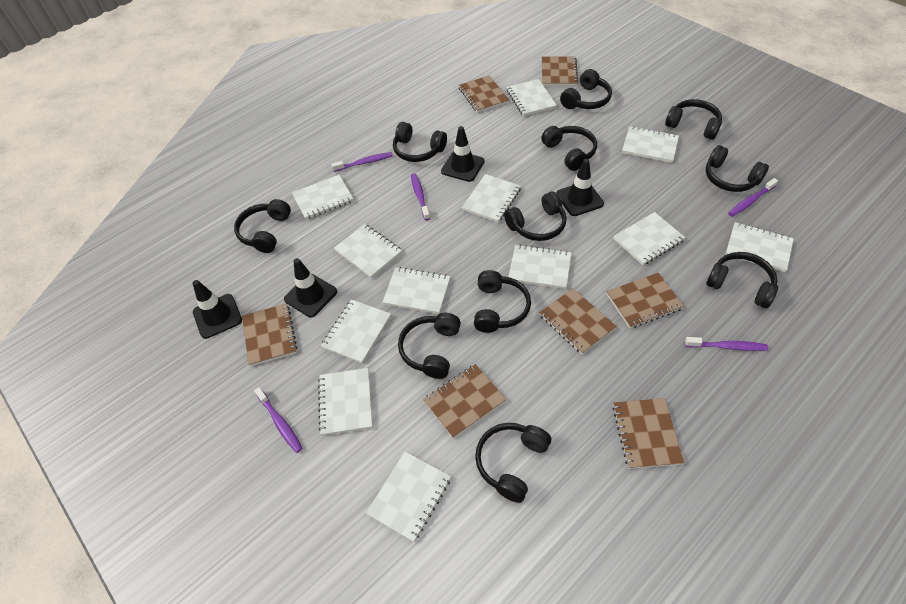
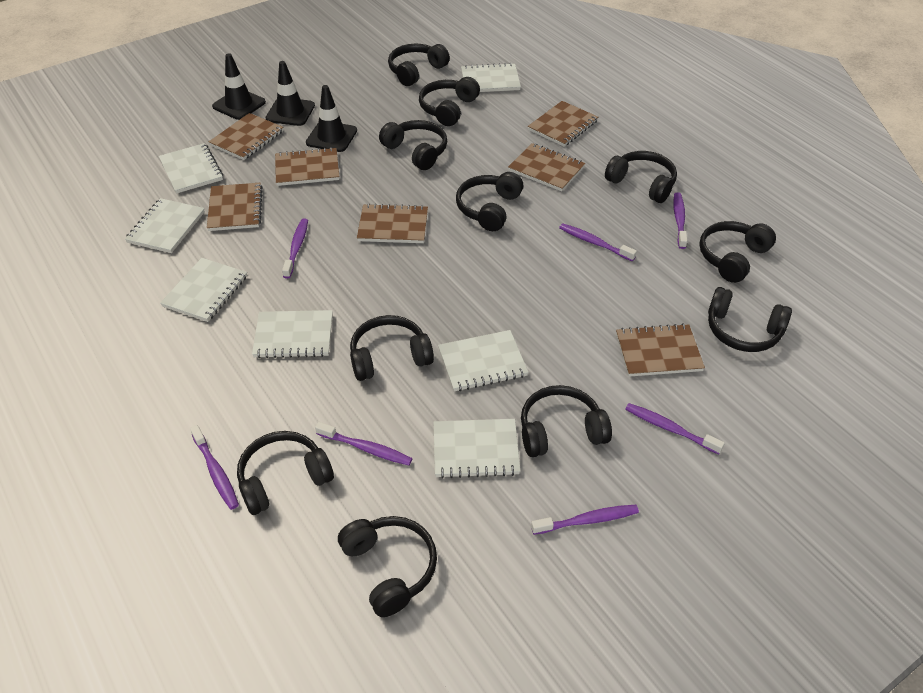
black traffic cone: [192,280,242,339] [284,258,337,317] [441,126,485,182] [557,159,604,216] = 4 -> [212,53,266,120] [266,61,315,126] [306,85,357,152] = 3
purple toothbrush: [254,387,302,453] [331,152,393,172] [411,174,430,220] [685,337,768,351] [728,178,778,217] = 5 -> [190,425,239,510] [282,218,308,279] [315,422,413,466] [531,505,639,535] [559,223,637,261] [625,403,725,454] [673,192,687,249] = 7
white notebook: [292,175,354,220] [318,368,372,436] [321,299,391,364] [334,224,402,278] [366,452,451,542] [382,267,450,314] [462,174,521,223] [507,79,557,116] [508,245,571,289] [613,212,686,265] [622,126,679,163] [725,222,794,272] = 12 -> [125,198,205,253] [159,143,223,194] [160,258,247,322] [252,310,333,358] [434,419,520,478] [438,330,529,391] [461,63,521,92] = 7

